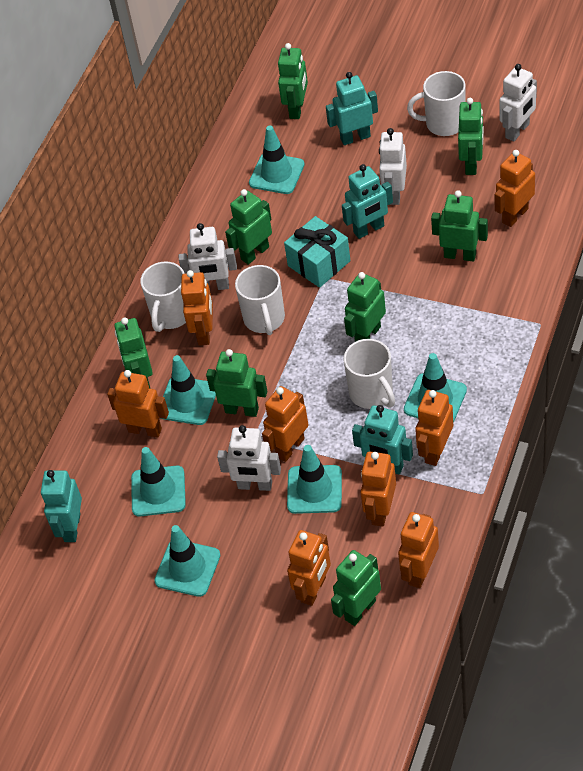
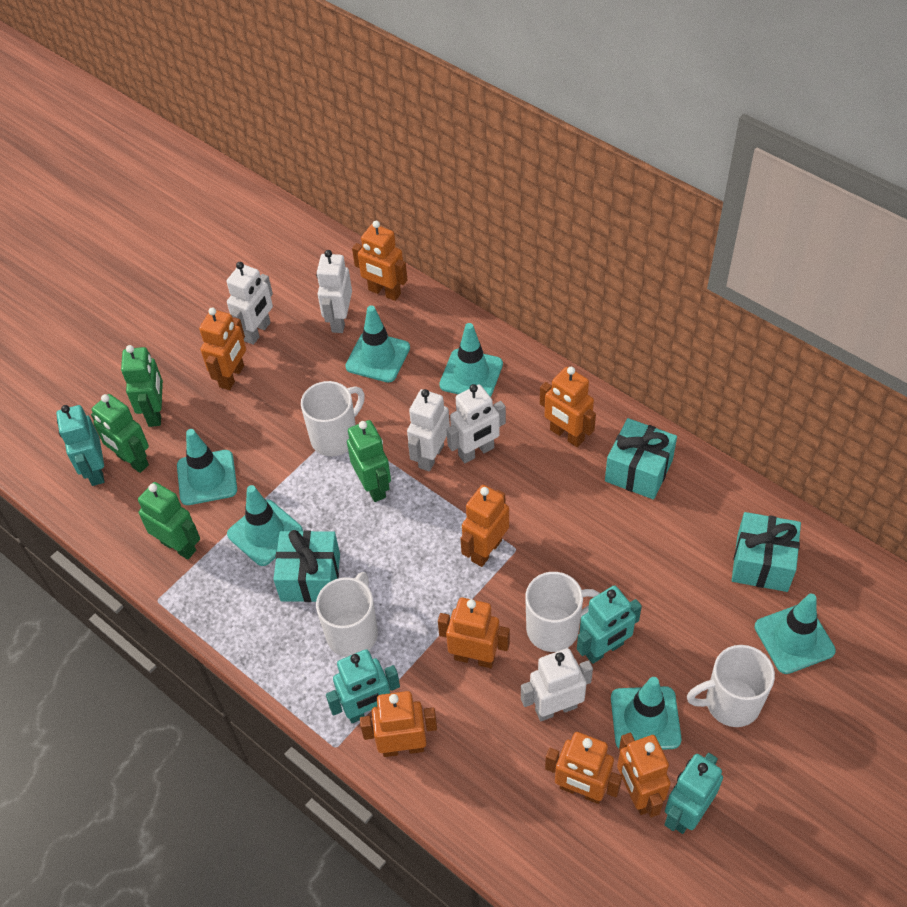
green robot: [115,317,153,388] [206,349,267,417] [225,189,272,265] [278,43,308,119] [331,550,381,626] [344,272,386,342] [431,190,488,262] [458,98,484,175] = 8 -> [91,394,149,473] [121,345,163,427] [138,482,200,559] [347,420,391,502] = 4
turquoise gift: [284,216,351,288] = 1 -> [273,530,340,602] [605,418,677,500] [732,512,801,592] = 3
white robot: [179,223,237,290] [217,425,281,491] [379,128,407,205] [499,64,537,142] = 4 -> [227,262,273,345] [316,250,352,333] [407,389,450,471] [446,384,506,463] [521,648,593,721] = 5

